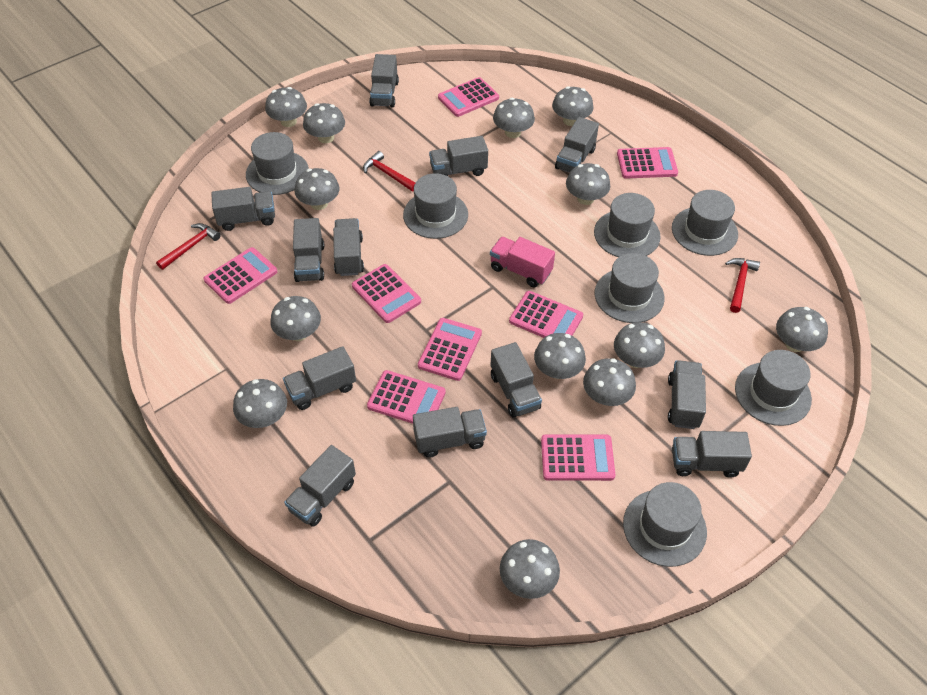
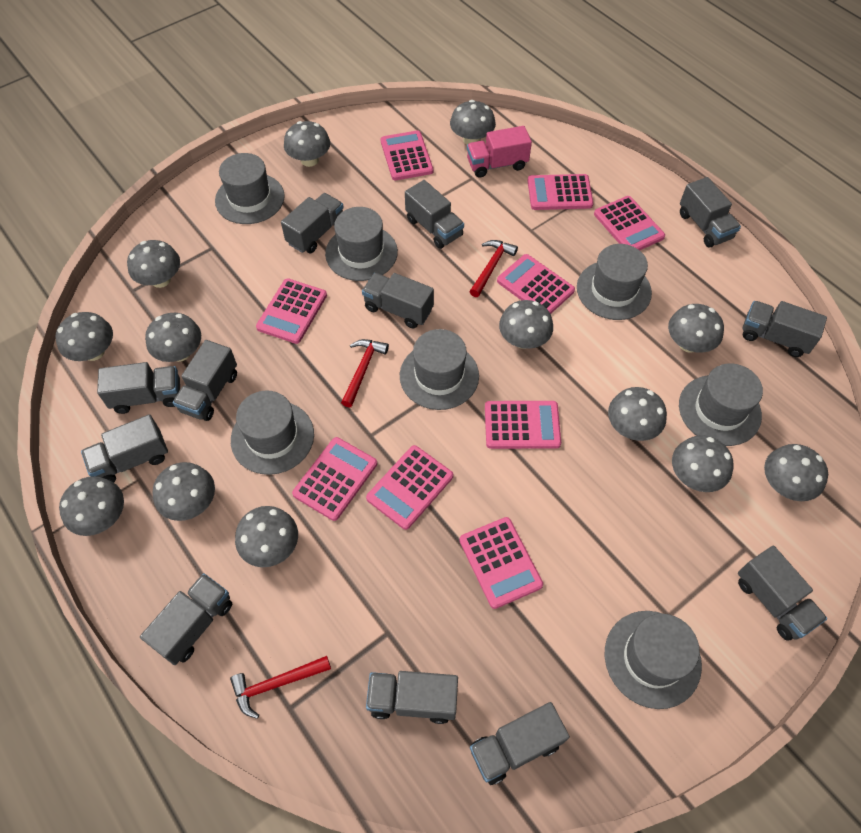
pink calculator: [204,247,277,304] [352,264,421,323] [367,370,446,424] [418,318,482,381] [438,77,499,117] [509,291,583,338] [541,434,615,481] [617,147,678,179] = 8 -> [256,278,327,344] [292,437,377,521] [366,445,453,530] [380,130,433,180] [459,517,543,609] [485,401,561,449] [497,254,575,314] [528,174,593,210] [594,196,665,250] = 9

